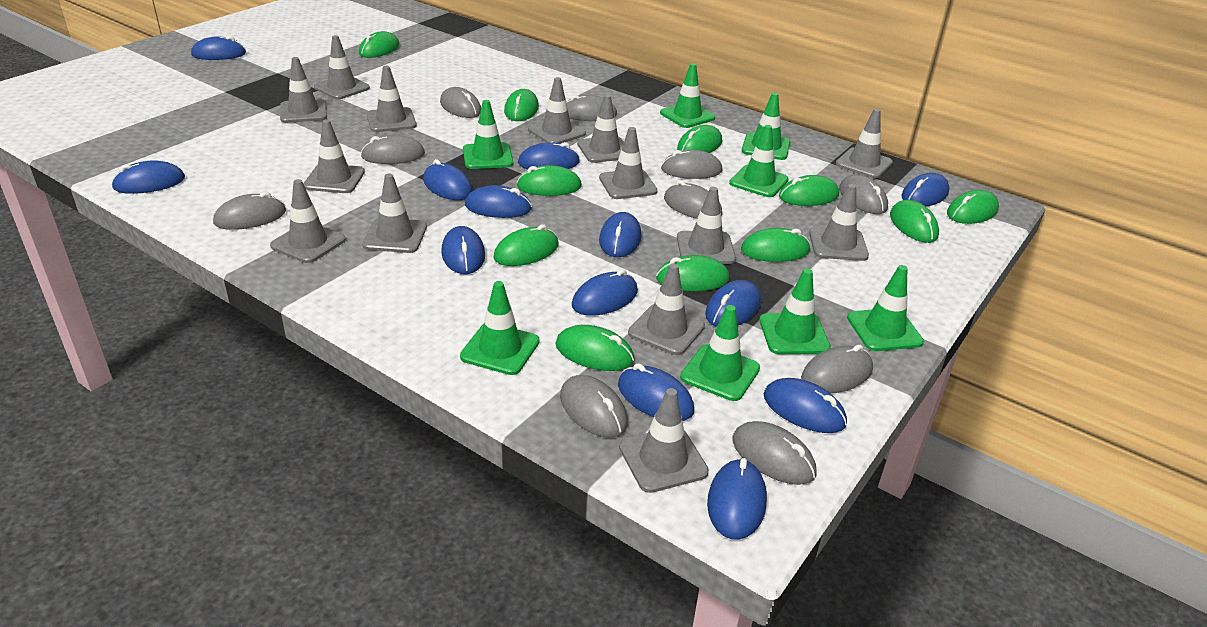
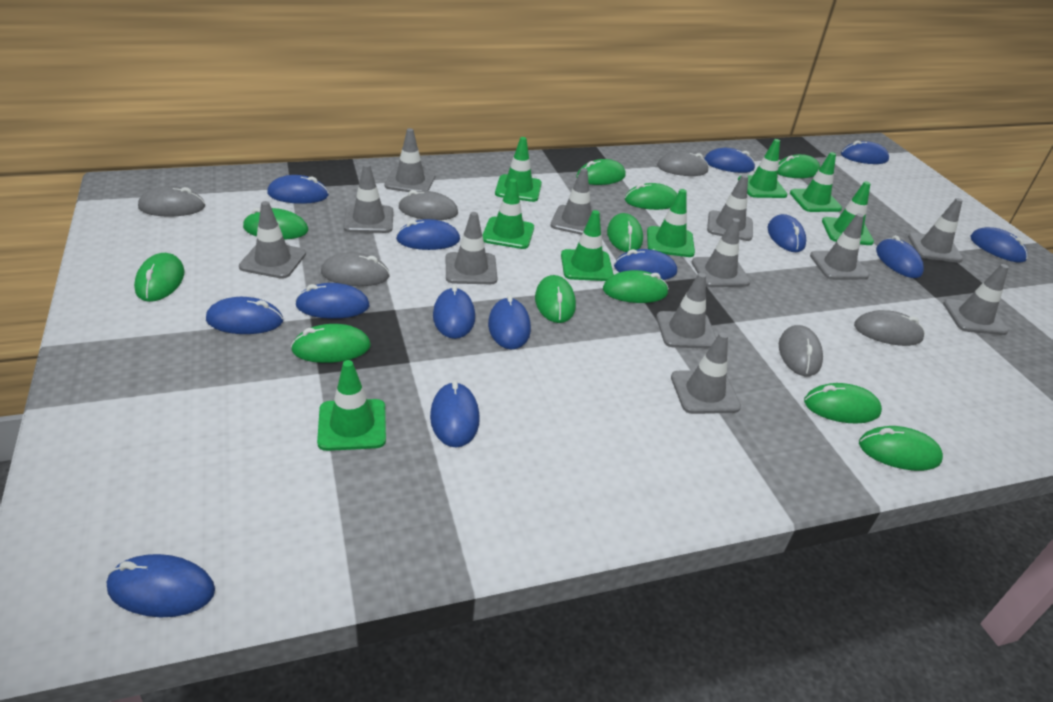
blue mouse: [111,160,185,194] [191,36,246,60] [423,159,473,200] [442,226,485,274] [465,185,532,218] [518,142,580,169] [572,269,638,316] [599,212,641,257] [618,363,694,421] [705,280,761,327] [707,458,767,540] [763,378,847,433] [901,173,949,206] = 13 -> [107,554,215,617] [206,297,283,334] [267,175,329,204] [295,283,370,319] [396,219,460,250] [430,381,480,448] [433,285,475,339] [488,295,531,350] [614,249,677,280] [704,148,756,173] [767,214,806,252] [841,140,889,164] [876,235,924,278] [970,227,1028,263] = 14
grey mouse: [213,192,286,230] [361,135,425,164] [440,87,481,118] [560,375,628,437] [566,95,617,121] [661,150,722,179] [664,180,722,219] [732,421,816,485] [801,345,873,393] [839,174,888,214] = 10 -> [138,186,205,217] [321,252,390,286] [398,190,458,220] [657,151,709,176] [779,325,823,376] [854,310,925,346] = 6
grey traffic cone: [270,179,346,263] [280,57,327,123] [303,120,365,193] [314,35,370,100] [362,174,427,253] [367,66,417,132] [528,77,586,144] [577,94,624,163] [599,127,658,199] [619,388,709,493] [628,264,705,355] [677,187,736,264] [809,184,869,261] [836,109,893,178] = 14 -> [239,201,306,279] [343,164,393,233] [385,128,435,192] [446,212,497,284] [550,168,602,235] [656,273,716,348] [671,332,741,414] [692,218,751,287] [707,175,753,241] [810,213,869,280] [908,198,963,263] [943,264,1009,335] = 12

